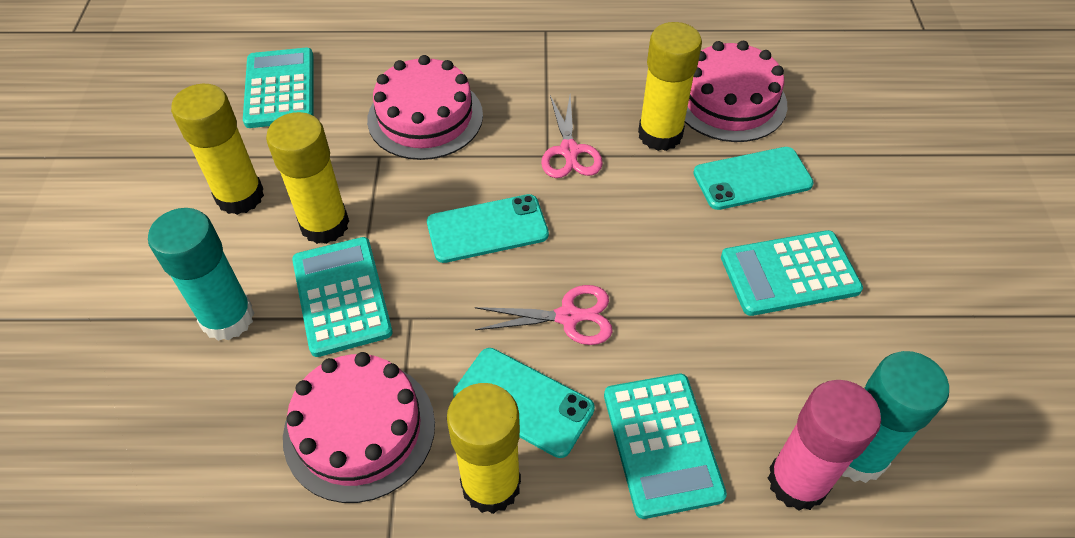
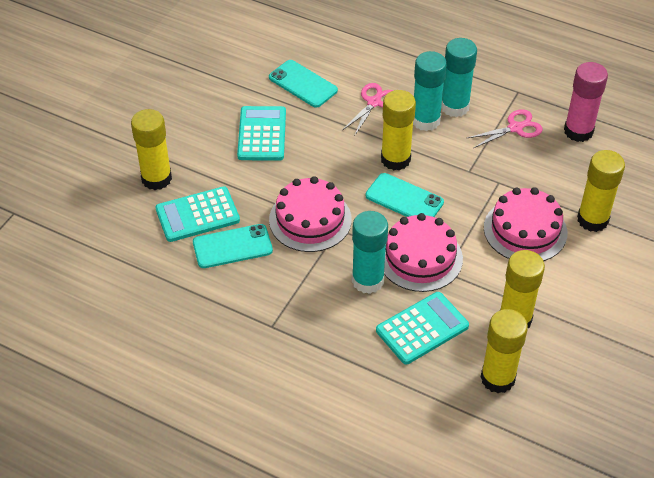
turquoise calculator: [243,48,314,128] [292,237,393,357] [604,374,727,519] [721,230,863,316] = 4 -> [155,186,240,242] [237,106,286,161] [376,292,469,365] = 3
turquoise glue stick: [148,208,254,341] [842,351,949,483] = 2 -> [352,211,388,294] [413,51,447,131] [441,38,477,117] = 3
yellow glue stick: [171,84,264,215] [266,112,349,244] [447,383,521,514] [638,22,702,151] = 4 -> [131,109,172,190] [381,90,416,170] [480,309,528,393] [499,250,545,328] [577,150,625,232] = 5

